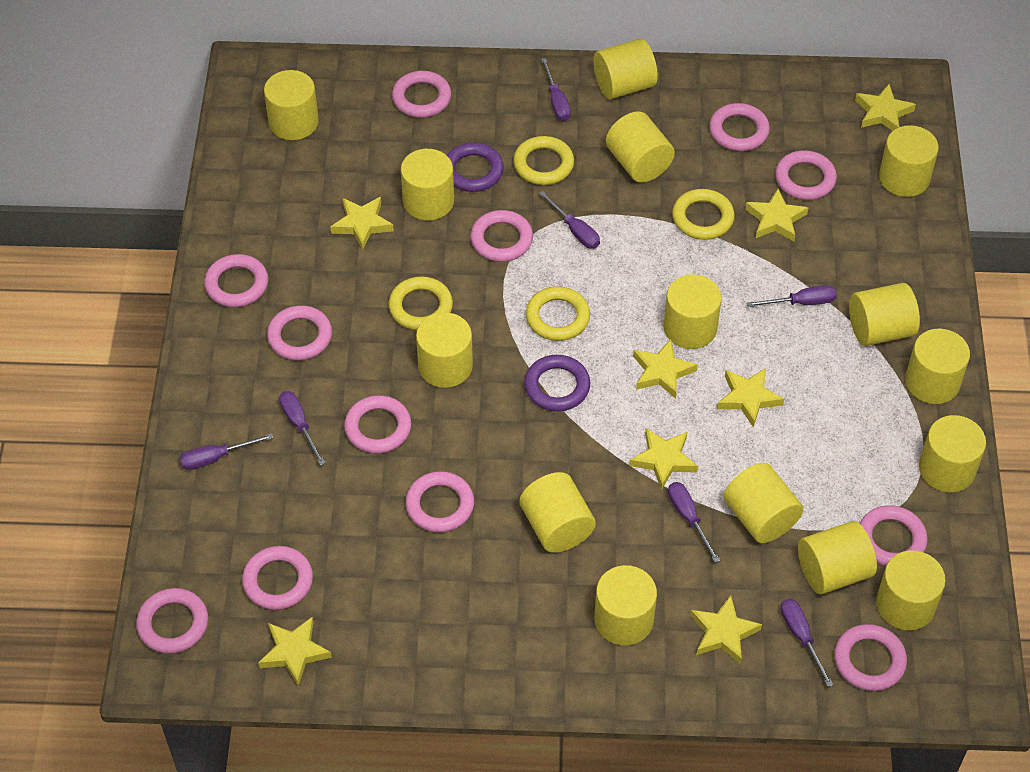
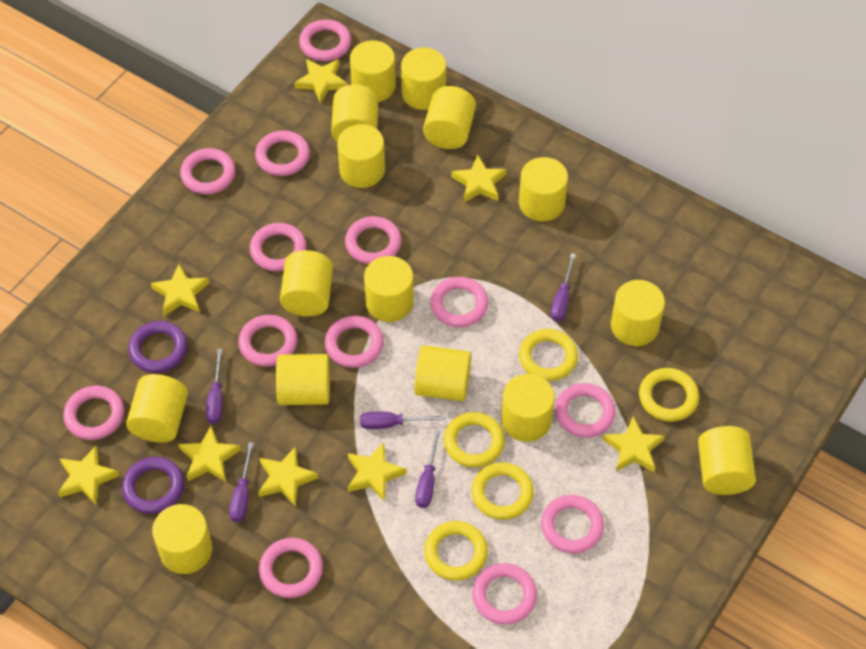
pink ring: [136,588,208,654] [204,254,268,307] [242,546,313,610] [267,305,332,360] [344,395,411,454] [392,71,451,118] [405,471,474,532] [470,210,533,262] [709,103,770,151] [775,150,837,200] [834,624,907,691] [859,505,928,566] = 12 -> [63,386,124,440] [180,148,235,194] [238,315,297,367] [250,223,307,271] [255,130,310,176] [259,538,323,598] [299,19,351,61] [325,316,384,368] [345,216,402,264] [430,277,488,327] [472,563,537,625] [541,495,604,553] [555,383,616,438] = 13
purple screwdriver: [180,433,273,470] [279,391,325,465] [539,191,600,249] [541,58,571,121] [668,482,720,563] [747,285,836,307] [780,599,833,687] = 7 -> [206,349,223,424] [229,442,254,522] [360,412,446,429] [415,429,441,508] [551,253,576,322] = 5
yellow ring: [389,276,453,330] [513,136,574,185] [526,286,590,341] [672,189,735,240] = 4 -> [424,521,488,581] [444,412,505,468] [471,462,534,520] [519,329,578,381] [639,368,699,422] = 5

